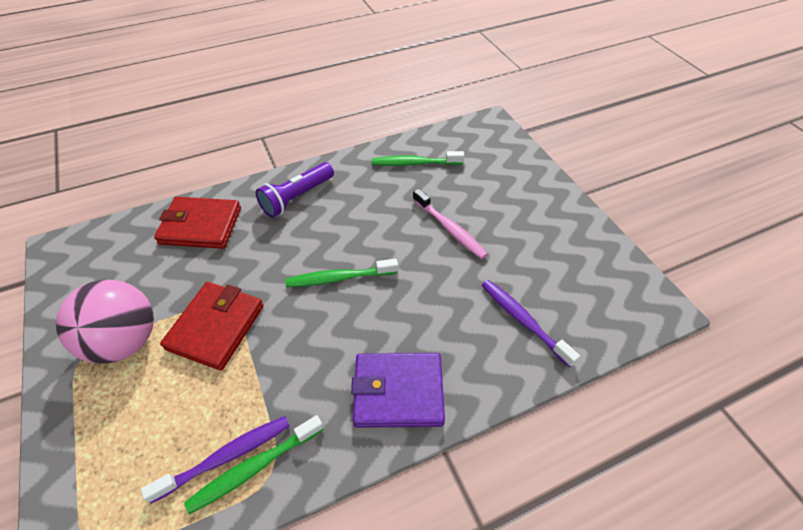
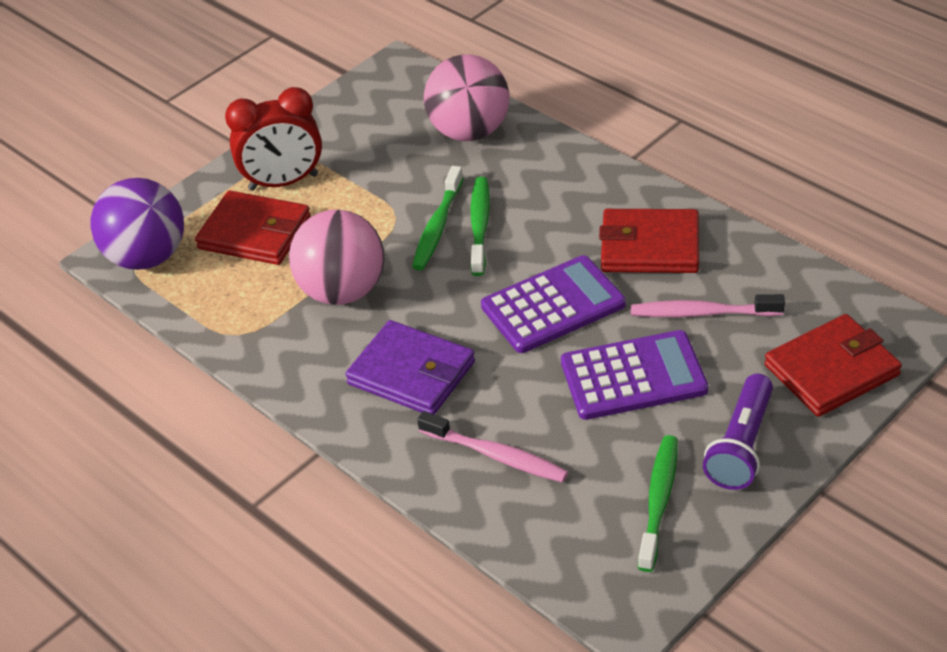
pink ball: [56,279,154,364] = 1 -> [289,210,384,305] [424,54,510,141] = 2
pink toothbrush: [413,188,488,259] = 1 -> [417,411,568,483] [631,294,785,317] = 2
purple ball: none = 0 -> [91,178,184,270] = 1
purple calculator: none = 0 -> [481,255,626,353] [561,330,708,420] = 2
purple toothbrush: [141,416,290,503] [482,280,580,367] = 2 -> none = 0
red clock: none = 0 -> [225,87,322,191] = 1
red wallet: [154,197,241,249] [160,282,264,371] = 2 -> [195,191,311,265] [599,209,699,273] [764,314,902,417] = 3

